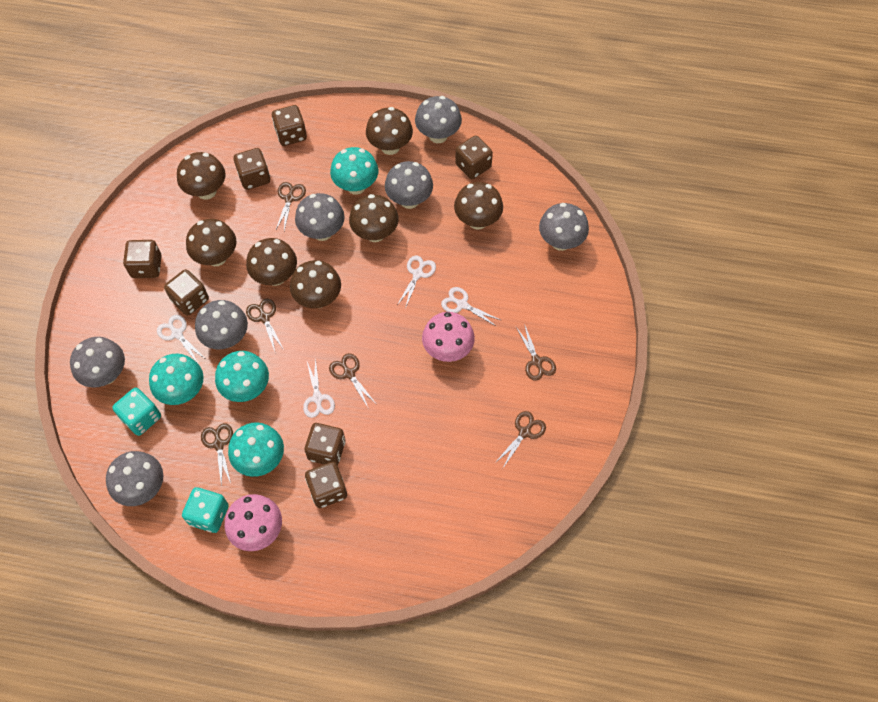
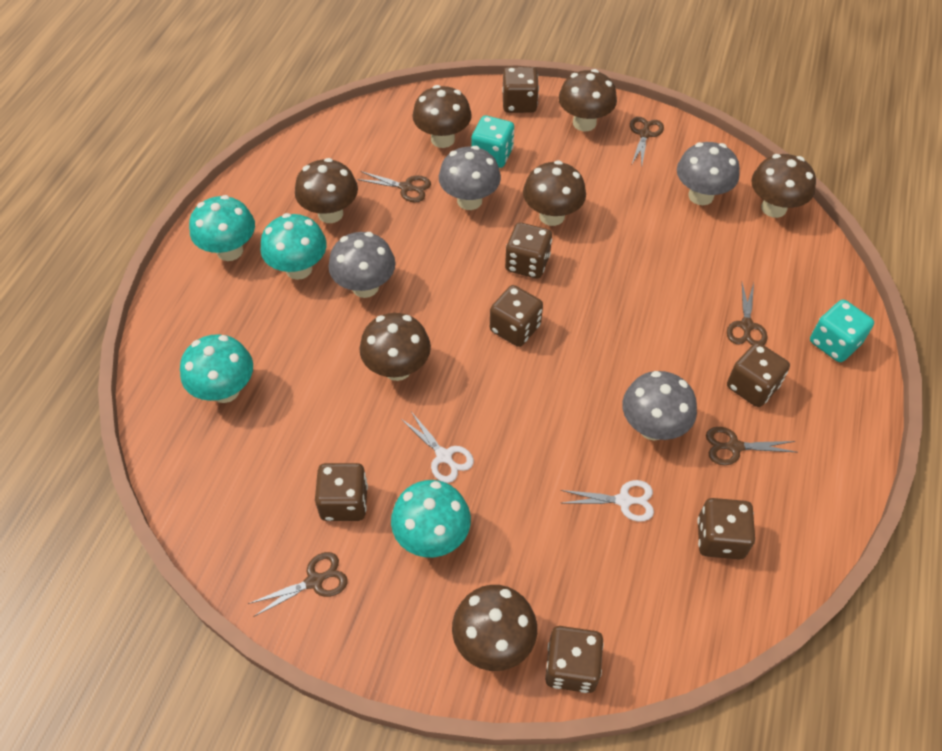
brown scissors: [201,423,233,487] [246,298,284,351] [275,182,306,231] [329,353,375,409] [495,411,546,468] [516,324,556,381] = 6 -> [248,552,348,617] [357,171,431,202] [630,117,664,166] [706,427,796,465] [727,283,768,345] = 5
grey mushroom: [70,337,125,387] [106,451,163,506] [195,300,248,349] [295,193,345,241] [385,161,433,209] [415,96,462,143] [539,203,589,251] = 7 -> [328,232,395,298] [439,146,501,210] [622,371,697,441] [677,142,740,205] = 4
pink mushroom: [224,494,282,551] [422,312,475,362] = 2 -> none = 0
white scissors: [157,315,207,363] [303,357,335,418] [397,256,436,309] [441,287,500,327] = 4 -> [401,413,474,483] [561,480,654,522] = 2

